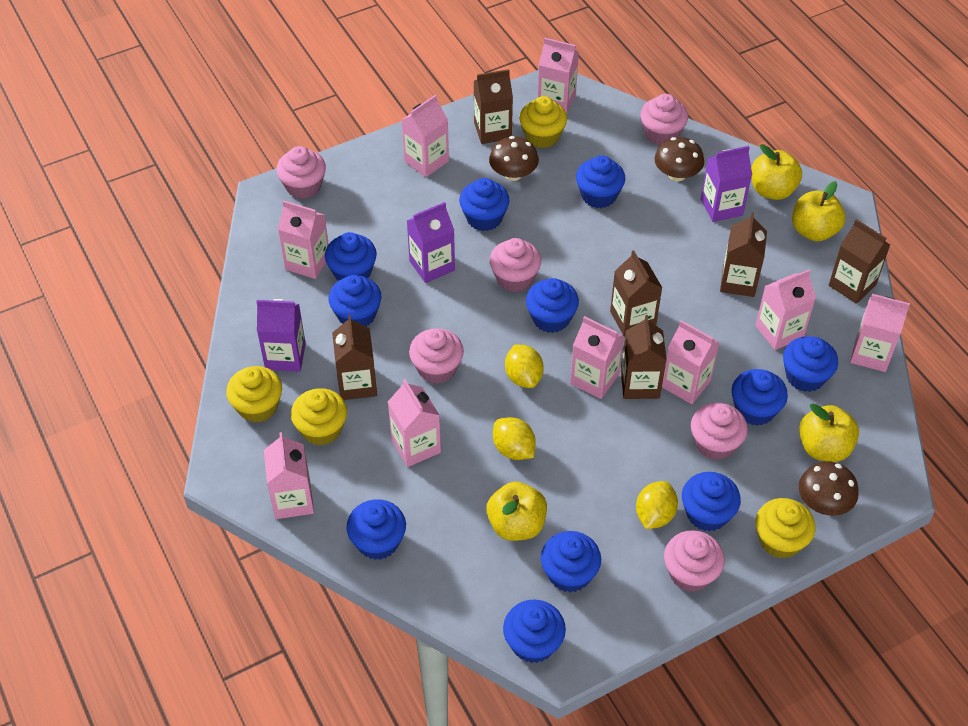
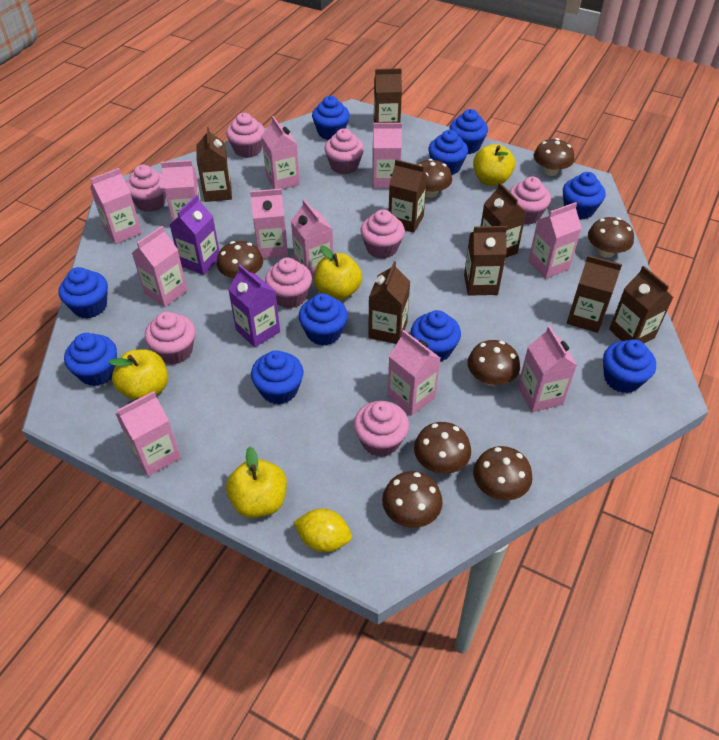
blue cupcake: [325,232,377,281] [328,275,382,326] [346,499,406,560] [459,178,510,231] [503,600,566,663] [526,278,579,333] [541,531,601,592] [576,155,625,208] [682,472,741,532] [732,369,788,426] [783,336,838,392] = 11 -> [59,267,108,319] [64,333,117,386] [251,350,303,405] [298,293,348,346] [312,96,350,140] [411,310,461,362] [428,130,468,175] [450,109,488,154] [563,172,606,219] [603,339,656,393] = 10
brown carton: [332,315,377,400] [474,69,513,144] [610,250,662,337] [621,315,667,399] [720,212,767,297] [829,219,890,304] = 6 -> [196,127,232,202] [368,261,410,344] [374,68,402,123] [389,159,427,233] [464,226,507,296] [481,183,527,258] [567,255,622,333] [609,266,673,343] = 8
brown mushroom: [489,136,539,181] [655,137,704,181] [799,461,859,516] = 3 -> [217,241,263,278] [382,471,443,528] [414,422,471,474] [417,159,452,198] [468,340,520,386] [473,446,532,500] [534,138,575,176] [588,217,634,258] = 8
pink carton: [264,432,314,519] [278,200,329,279] [388,379,441,467] [402,95,449,177] [538,38,579,114] [570,316,624,399] [662,320,720,404] [755,269,816,350] [850,294,910,372] = 9 -> [90,168,142,244] [116,391,181,477] [132,226,187,307] [161,160,202,222] [250,189,288,259] [262,116,300,189] [291,199,333,278] [372,123,402,189] [387,330,440,416] [518,326,577,412] [528,202,582,278] = 11
pink cupcake: [276,146,326,199] [409,328,464,384] [490,238,541,292] [640,94,688,145] [664,530,725,592] [691,403,748,460] = 6 -> [126,165,166,212] [145,312,195,364] [226,113,265,158] [265,257,312,309] [324,128,364,174] [354,401,409,457] [360,209,405,259] [509,176,551,224] = 8
purple carton: [256,299,306,372] [406,202,455,283] [701,146,752,222] = 3 -> [170,195,219,275] [228,265,280,347] = 2
yellow cupcake: [226,366,282,423] [291,388,347,446] [519,96,567,148] [755,498,816,559] = 4 -> none = 0
yellow lemon: [493,417,536,460] [505,344,544,388] [636,481,678,529] = 3 -> [293,509,352,552] = 1

